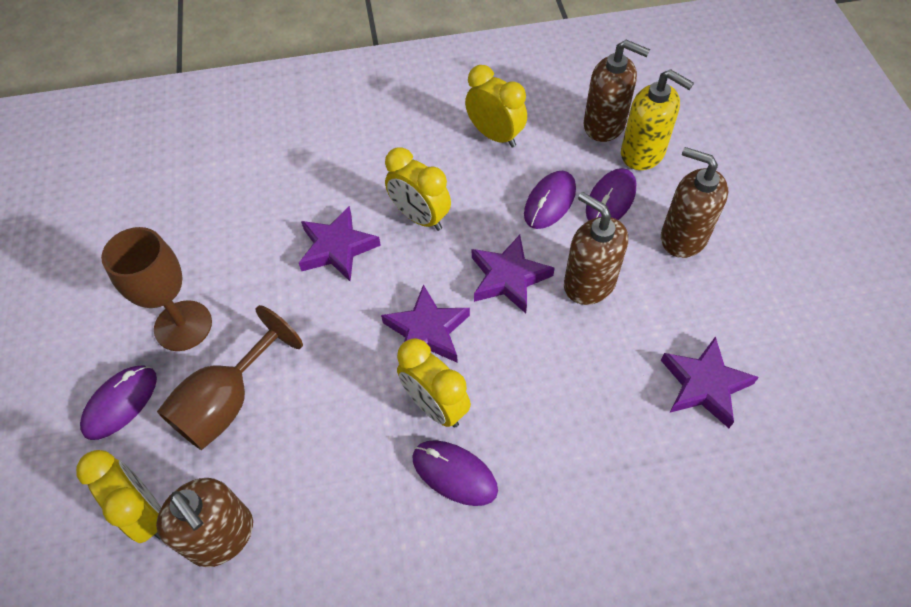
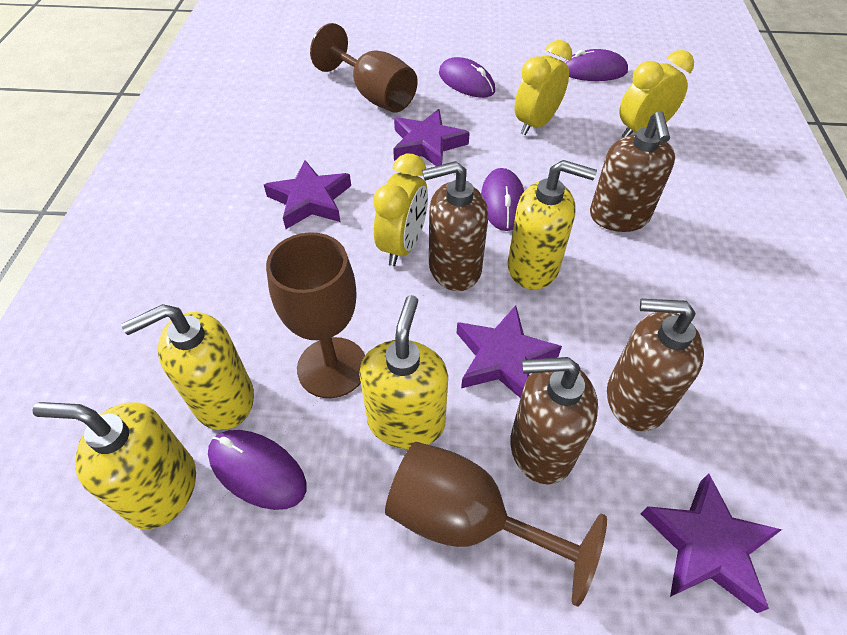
brown goblet: [101,227,212,351] [157,305,303,450] = 2 -> [266,232,365,398] [310,23,418,112] [385,442,607,607] = 3
yellow clock: [76,450,161,543] [385,147,451,231] [397,338,471,428] [465,65,527,147] = 4 -> [373,154,428,266] [514,40,572,135] [619,50,694,137] = 3
yellow soap dispenser: [621,69,694,170] = 1 -> [32,402,196,529] [121,304,254,430] [359,295,448,449] [508,160,597,290] = 4

